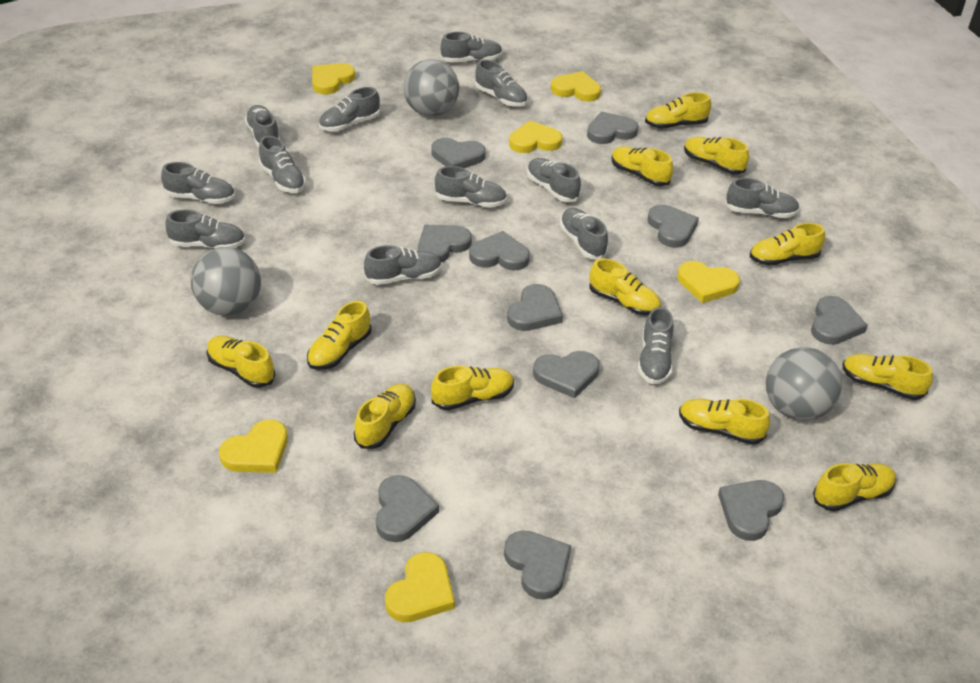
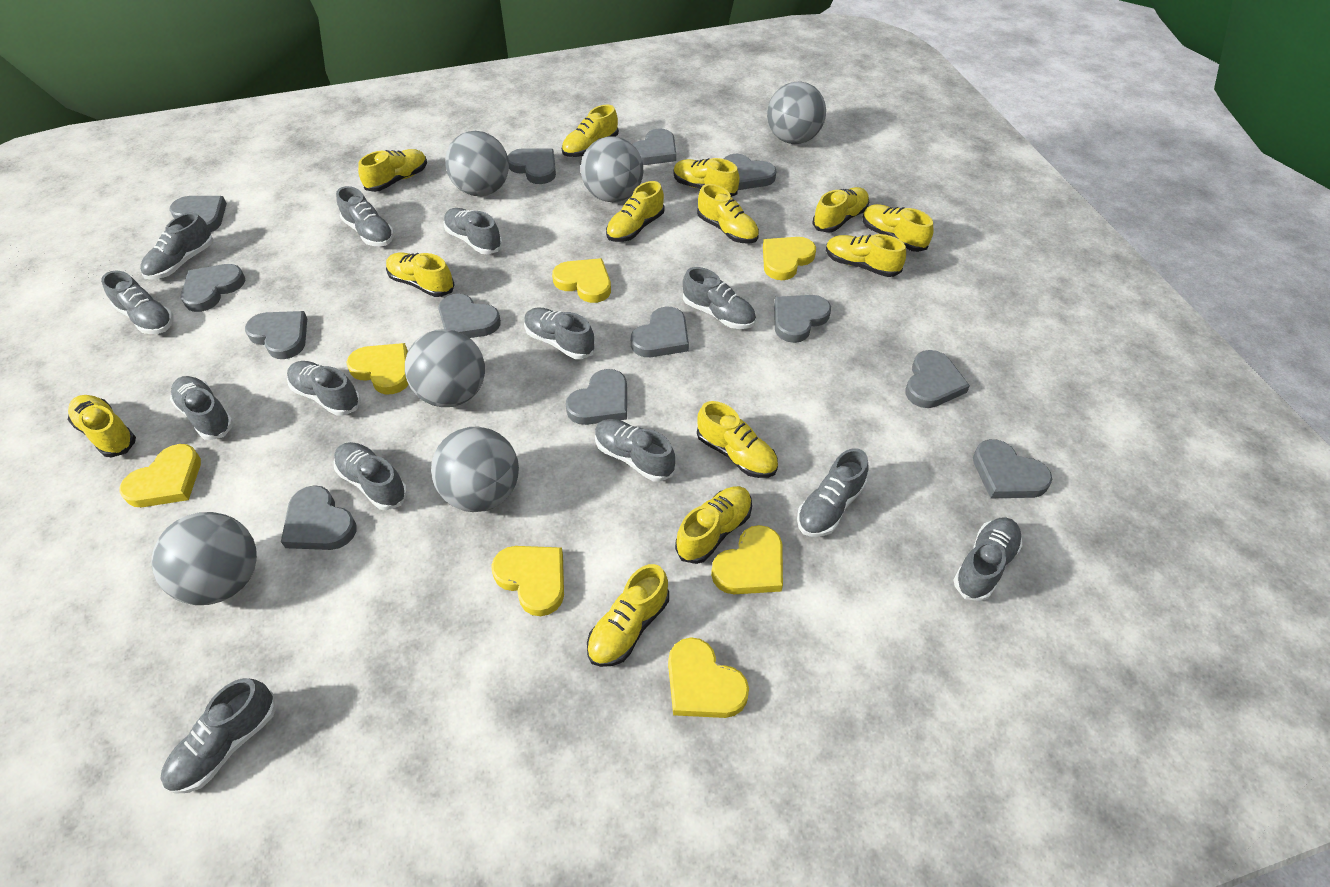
grey ball: [190,247,261,316] [403,59,459,116] [766,347,842,421] = 3 -> [151,512,257,605] [405,329,485,407] [431,427,519,512] [445,131,509,196] [581,136,643,202] [767,81,826,144] = 6
grey heart: [376,475,439,542] [418,225,472,262] [431,138,486,168] [469,231,530,270] [504,531,571,600] [507,284,563,331] [533,351,599,399] [587,112,639,144] [647,205,699,248] [718,480,785,541] [811,296,868,345] = 11 -> [169,196,227,233] [181,264,245,312] [245,311,307,359] [281,485,357,550] [438,294,501,338] [508,148,556,184] [565,369,627,425] [631,306,689,357] [632,128,676,165] [724,154,776,190] [774,295,831,343] [905,350,970,408] [973,439,1052,498] = 13
yellow heart: [219,419,288,473] [312,63,355,95] [385,552,455,622] [509,120,562,153] [551,71,601,102] [677,261,740,303] = 6 -> [119,444,201,507] [346,343,409,394] [491,546,564,616] [552,258,611,303] [668,637,749,718] [711,525,783,594] [763,237,816,280] = 7
yellow shoe: [206,335,275,388] [307,301,371,370] [354,384,416,449] [431,366,514,411] [589,258,661,316] [612,146,673,186] [645,92,711,129] [679,398,770,445] [684,137,749,175] [750,223,825,266] [813,463,896,511] [842,354,933,400] = 12 -> [68,395,136,457] [358,149,427,192] [386,253,455,297] [562,104,619,157] [587,564,669,667] [606,181,665,242] [673,158,740,197] [675,486,752,564] [697,184,759,244] [697,401,778,478] [812,187,869,233] [826,234,906,277] [863,204,934,252] = 13

